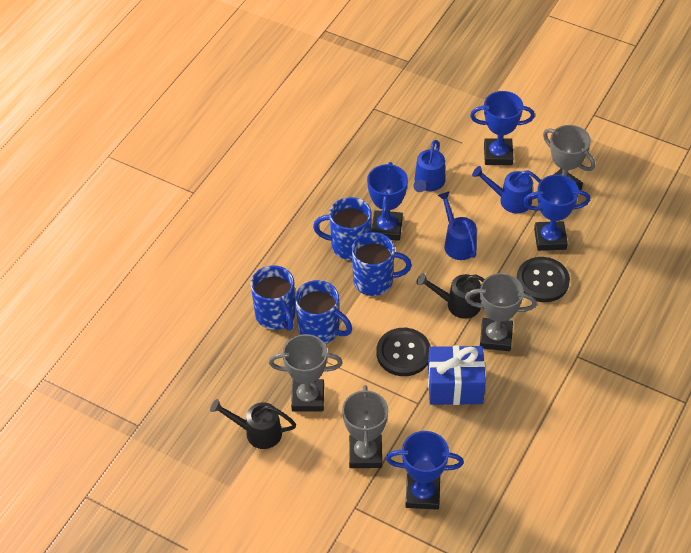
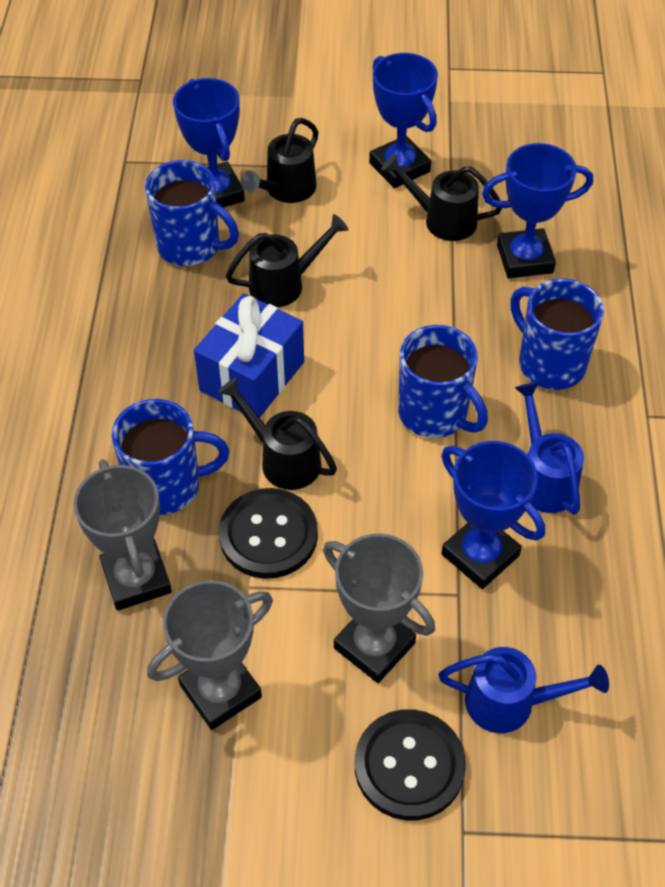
black watering can: [210,399,296,449] [417,273,485,319] = 2 -> [218,377,337,490] [226,214,349,307] [241,118,319,203] [381,154,502,241] = 4
blue watering can: [413,140,446,192] [438,191,477,260] [472,166,541,214] = 3 -> [439,647,609,733] [515,382,584,515] = 2
grey trophy: [269,334,343,411] [342,385,388,468] [465,273,537,351] [543,125,595,190] = 4 -> [73,459,172,611] [147,580,273,730] [323,534,435,683] = 3

